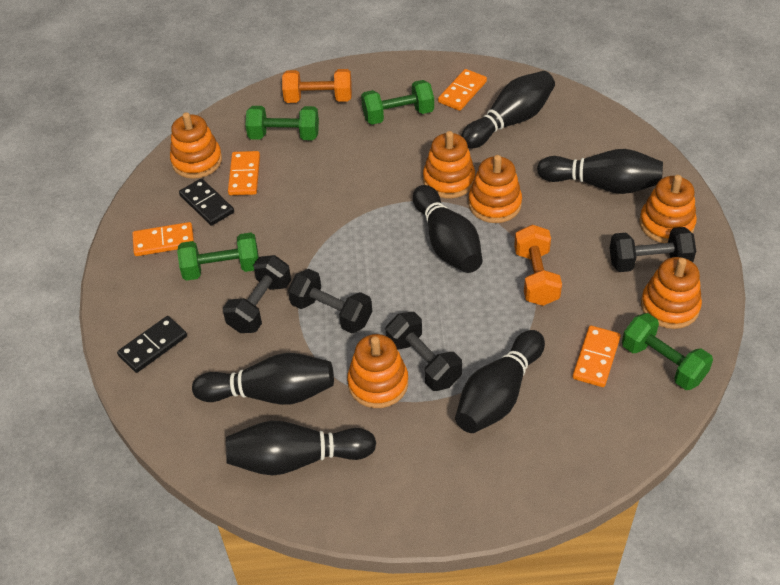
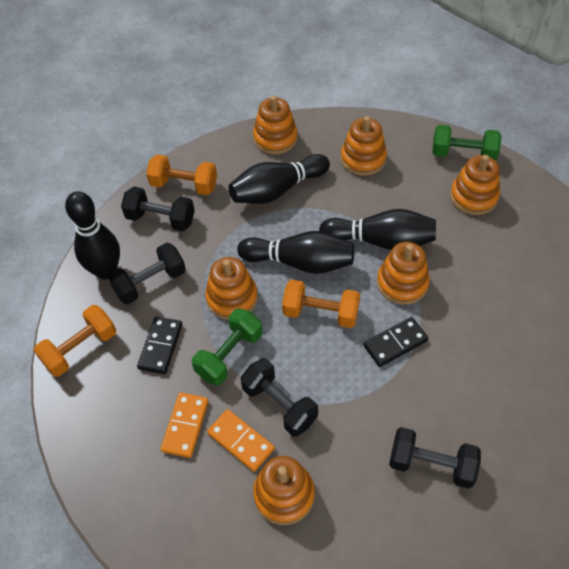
black bowling pin: [192,353,334,405] [226,421,376,475] [413,185,482,273] [455,330,545,433] [461,71,555,148] [537,149,663,194] = 6 -> [65,191,120,280] [229,154,330,204] [237,231,354,274] [319,209,436,250] = 4
green dumbbell: [177,233,259,281] [245,106,319,140] [361,80,434,124] [622,313,713,390] = 4 -> [192,308,263,386] [432,125,502,161] = 2
orange domino: [132,222,194,256] [228,151,260,195] [438,69,487,111] [573,326,621,387] = 4 -> [161,392,209,458] [207,409,275,472] = 2
orange dumbbell: [282,69,352,103] [514,225,562,306] = 2 -> [34,305,116,377] [146,154,217,195] [282,280,360,328] = 3

